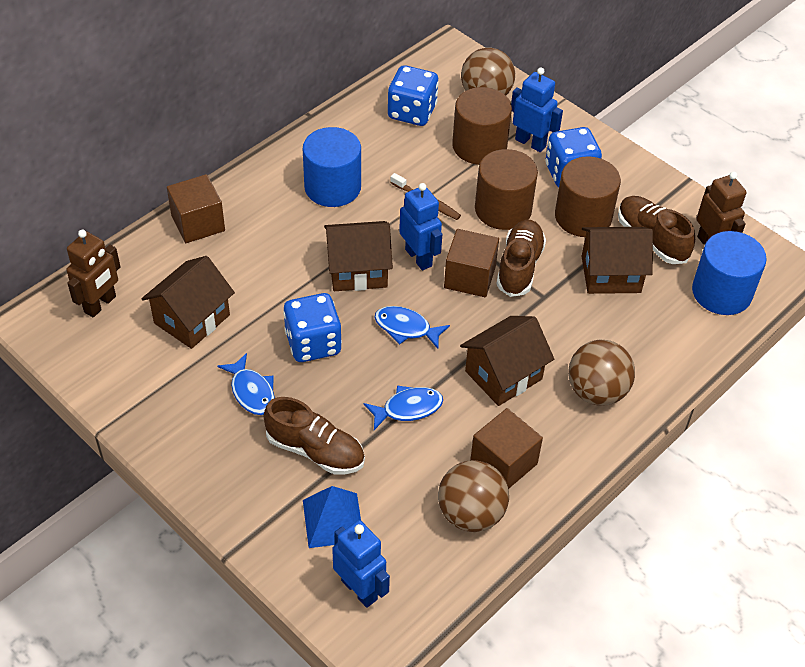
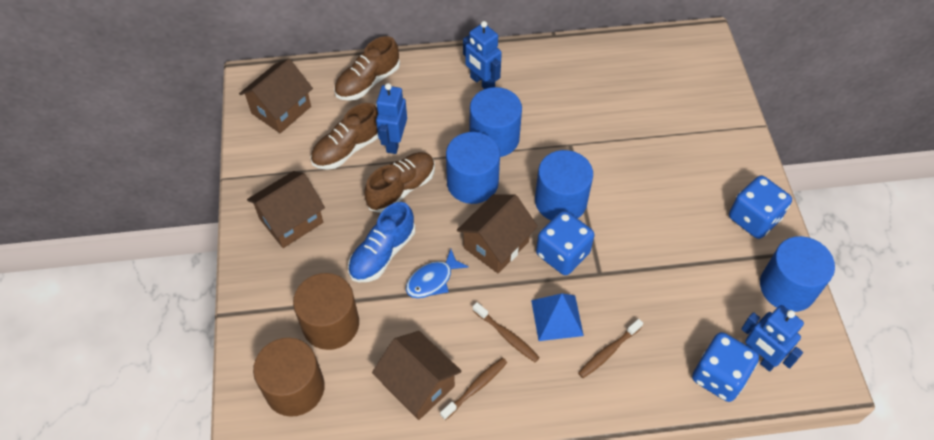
blue cylinder: [303,127,361,207] [692,231,767,315] = 2 -> [446,132,500,204] [470,87,522,157] [535,150,593,220] [760,236,835,312] = 4
blue fish: [218,353,275,415] [364,385,443,430] [374,306,450,349] = 3 -> [406,249,469,298] = 1
blue shoe: none = 0 -> [348,202,415,283] = 1
brown ball: [438,460,509,532] [461,47,515,95] [568,340,635,406] = 3 -> none = 0
brown cube: [167,174,225,243] [444,229,499,297] [470,408,543,489] = 3 -> none = 0
brown cylinder: [452,87,512,165] [475,149,538,230] [555,156,621,237] = 3 -> [253,338,325,417] [293,273,359,350] = 2
brown robot: [66,230,121,318] [696,172,747,244] = 2 -> none = 0
brown toothbrush: [390,173,461,220] = 1 -> [440,358,507,420] [472,302,540,362] [578,319,643,378] = 3

